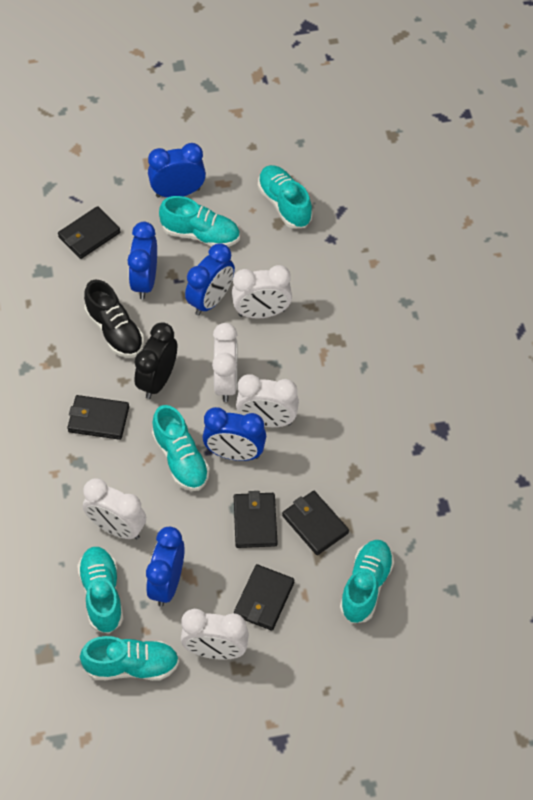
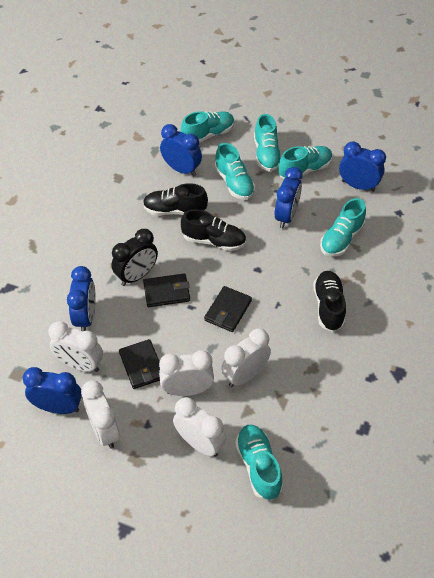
black shoe: [84,280,144,358] = 1 -> [143,183,208,216] [181,209,246,251] [313,271,346,332] = 3
black wallet: [58,206,120,259] [67,395,129,440] [234,491,277,548] [234,564,295,631] [282,491,349,555] = 5 -> [119,339,160,389] [143,274,190,307] [204,286,252,332] = 3

